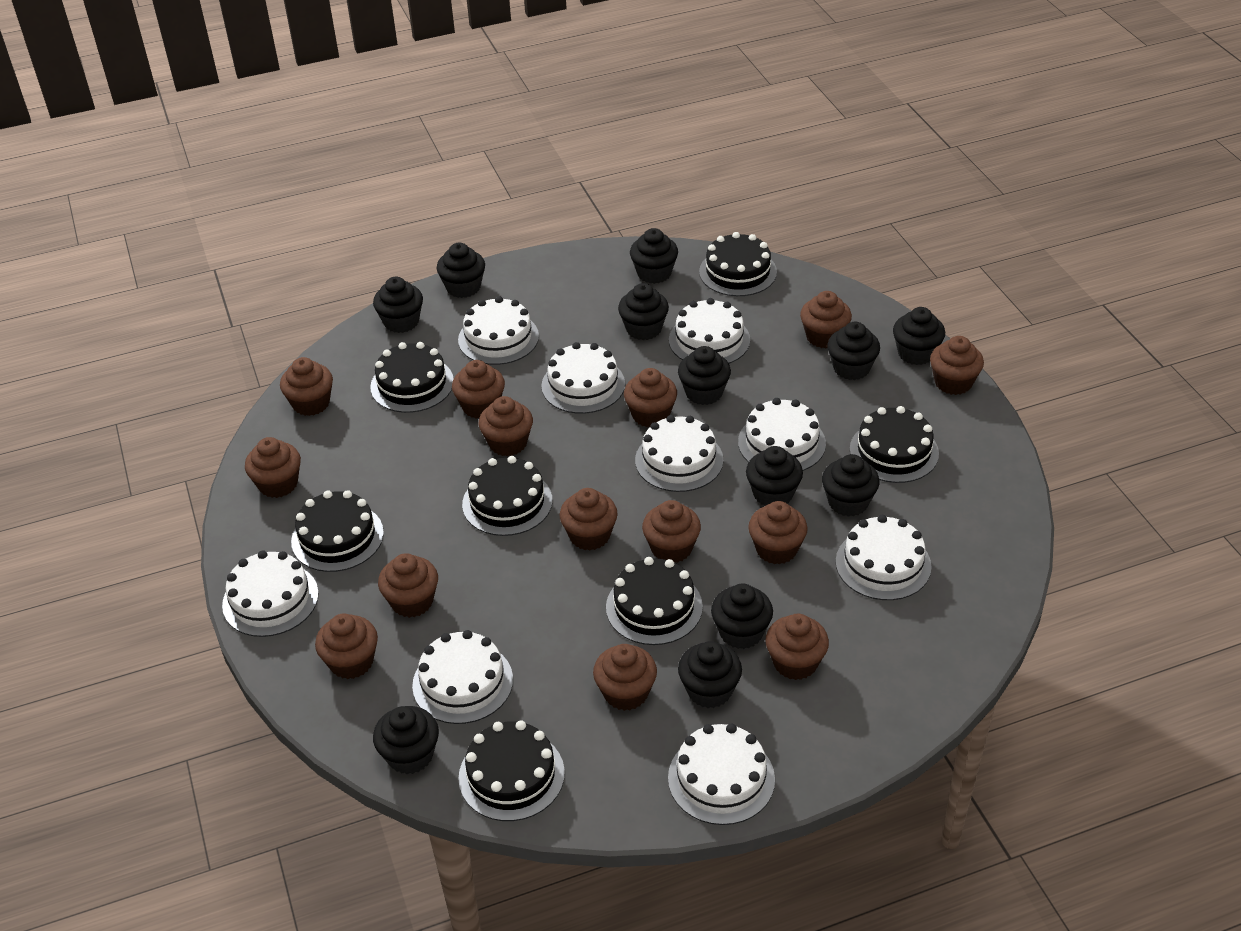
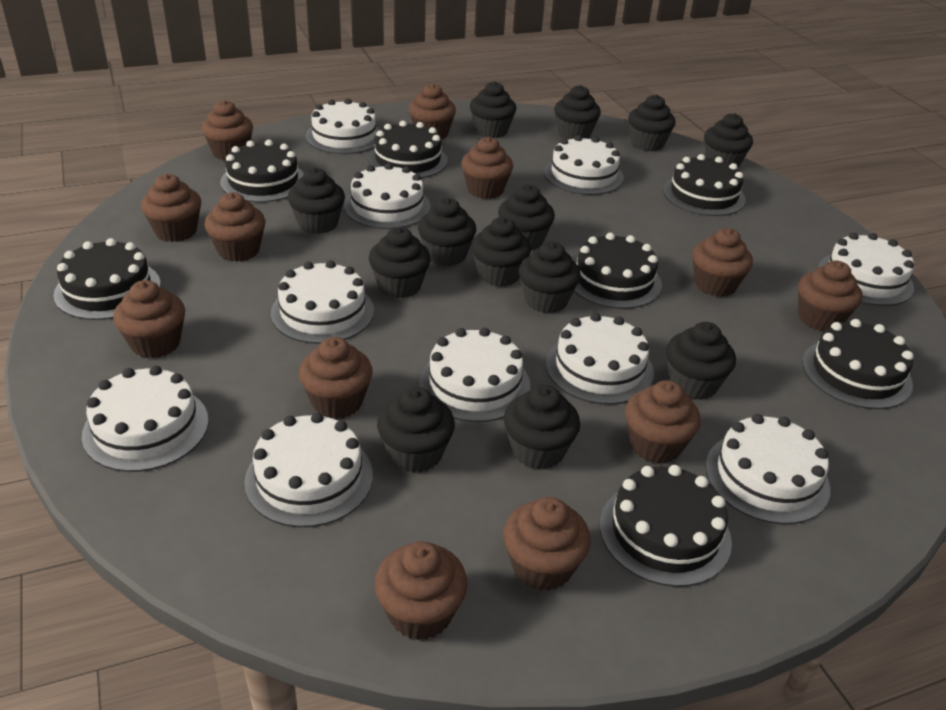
black cupcake: [373,277,423,333] [373,706,439,774] [437,243,485,298] [618,283,669,340] [630,228,678,284] [678,346,731,405] [678,641,742,708] [711,583,773,649] [746,446,803,506] [822,454,880,517] [828,322,880,380] [893,307,945,365] = 12 -> [288,167,345,234] [369,227,431,298] [377,387,455,473] [418,198,476,266] [470,81,516,138] [471,217,531,287] [498,185,555,250] [504,385,580,470] [519,242,581,313] [554,85,601,140] [628,94,676,151] [666,322,736,400] [704,113,753,168] = 13
brown cupcake: [245,437,301,498] [280,357,333,416] [315,614,378,679] [378,553,438,618] [452,360,505,419] [479,396,533,456] [559,488,618,550] [593,644,657,711] [624,368,677,427] [642,500,701,563] [748,501,808,564] [765,614,829,680] [800,291,852,348] [930,336,984,395] = 14 -> [113,280,185,358] [141,174,201,242] [201,100,253,161] [204,192,266,262] [299,337,373,419] [374,541,468,640] [409,83,456,140] [461,137,513,199] [503,497,591,591] [625,380,701,464] [692,228,753,297] [798,261,863,331] = 12
white cake: [222,550,319,637] [412,630,513,724] [458,296,539,365] [541,342,625,414] [635,415,723,492] [668,723,775,825] [669,298,750,364] [738,398,826,471] [836,515,932,600] = 9 -> [82,366,209,472] [244,413,373,527] [271,260,374,344] [306,99,380,154] [344,163,430,229] [419,327,531,422] [544,135,624,195] [546,313,654,405] [705,414,830,524] [818,233,914,306] = 10

